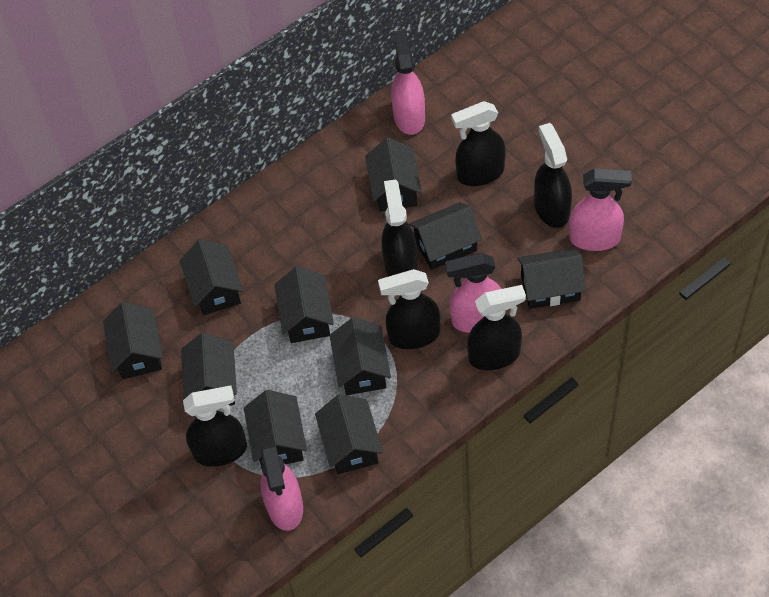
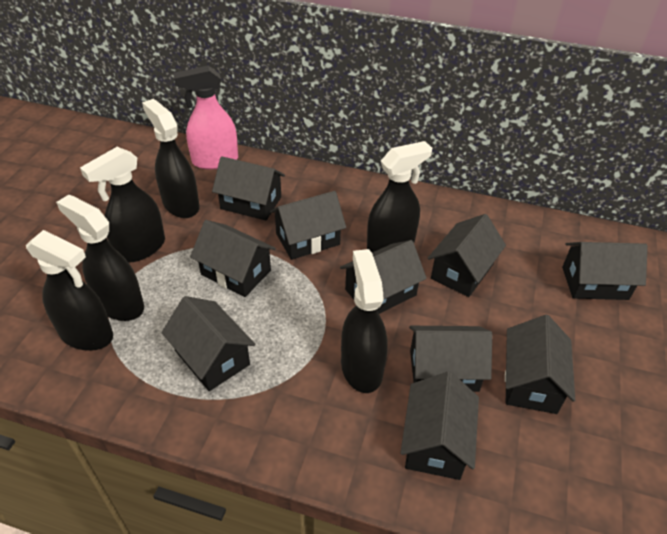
pink spray bottle: [260,442,303,531] [391,30,425,135] [445,253,501,333] [569,168,632,251] = 4 -> [173,66,238,170] = 1

